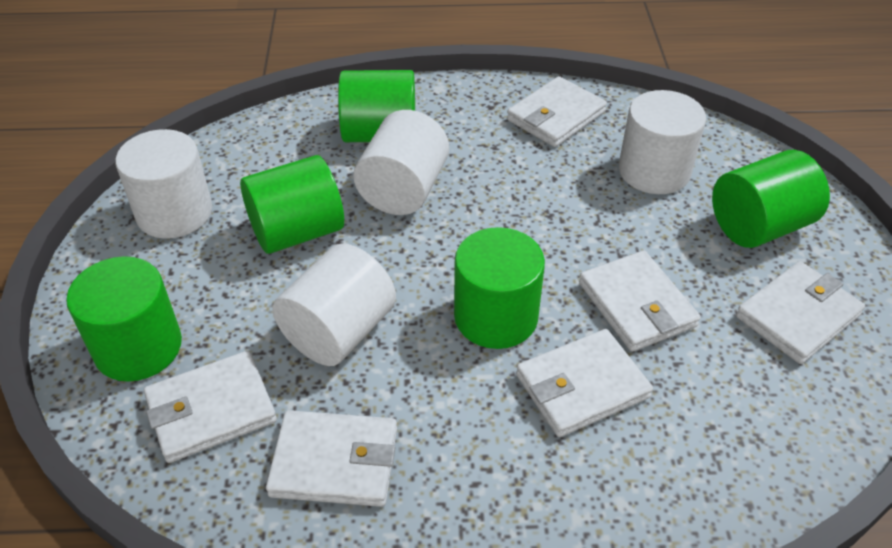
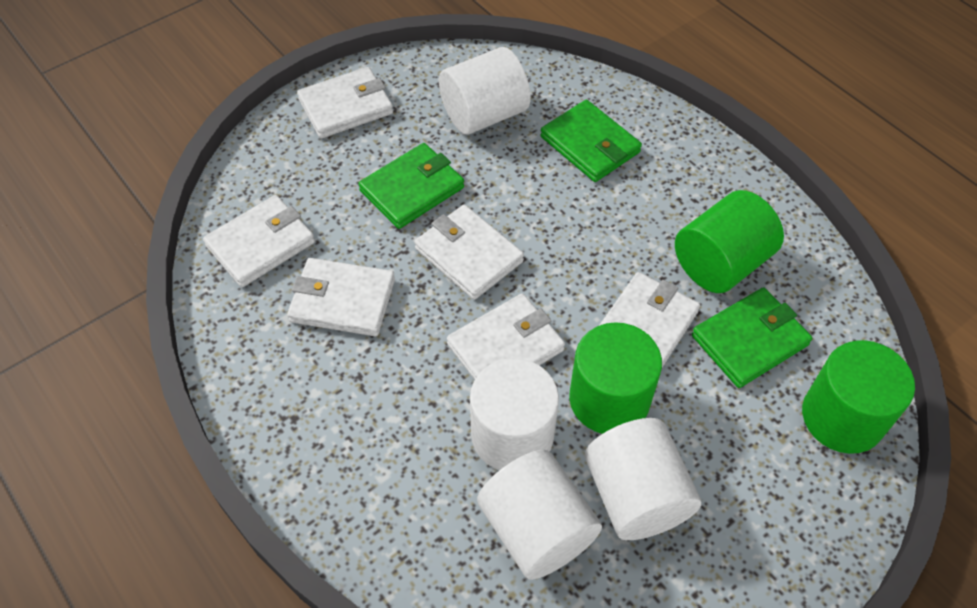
green cylinder: [66,256,182,382] [240,155,344,254] [338,70,415,142] [454,227,545,349] [712,150,830,248] = 5 -> [569,322,662,434] [675,190,784,293] [802,340,915,454] = 3
green wallet: none = 0 -> [358,143,464,229] [540,100,642,182] [692,287,812,388] = 3

